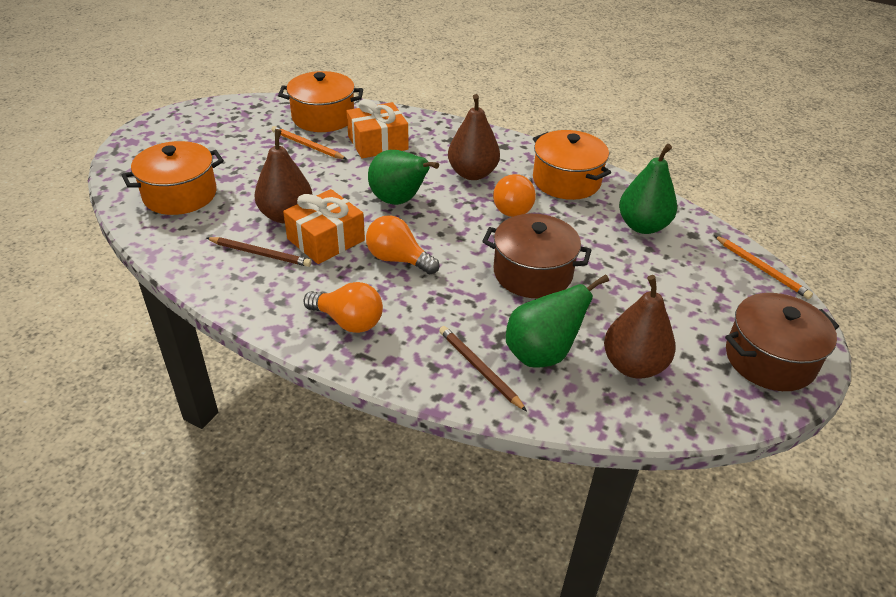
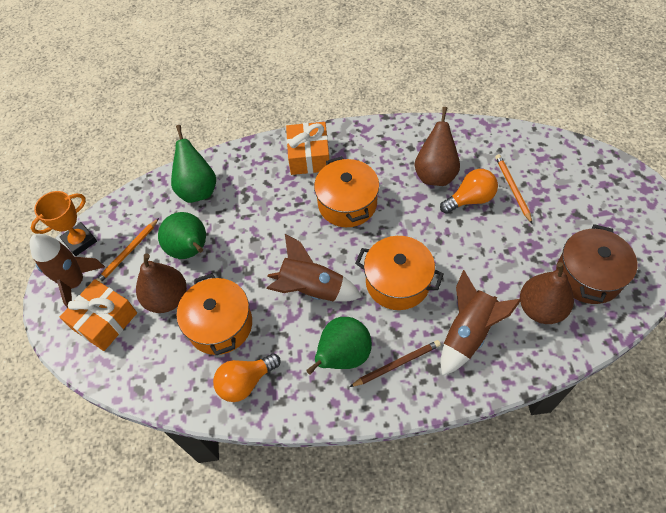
brown pencil: [207,237,312,267] [439,326,527,411] = 2 -> [350,340,441,387] = 1
brown pot: [482,214,591,298] [725,293,839,391] = 2 -> [556,224,637,304] = 1
brown rocket: none = 0 -> [30,234,105,308] [266,234,362,302] [441,270,521,376] = 3
orange light bulb: [304,282,383,333] [366,215,439,274] [493,174,536,217] = 3 -> [213,353,281,402] [440,169,498,214] = 2
orange trophy: none = 0 -> [31,191,97,256] = 1

